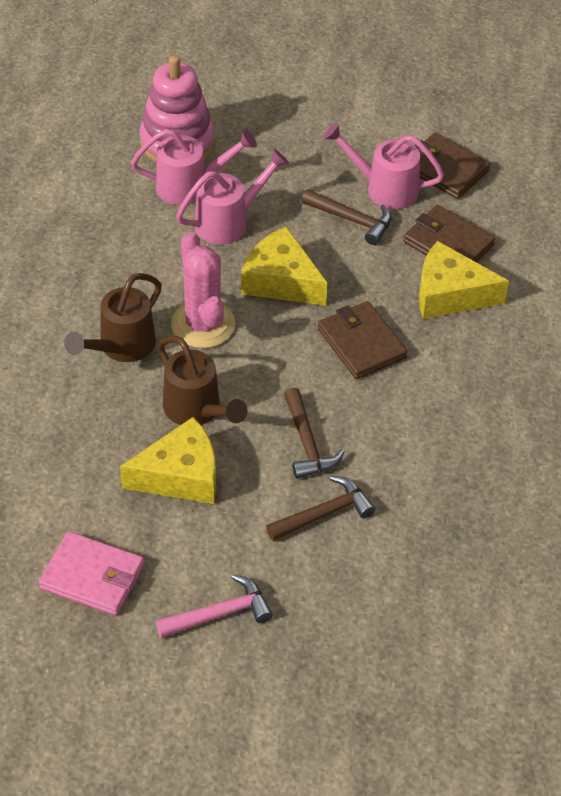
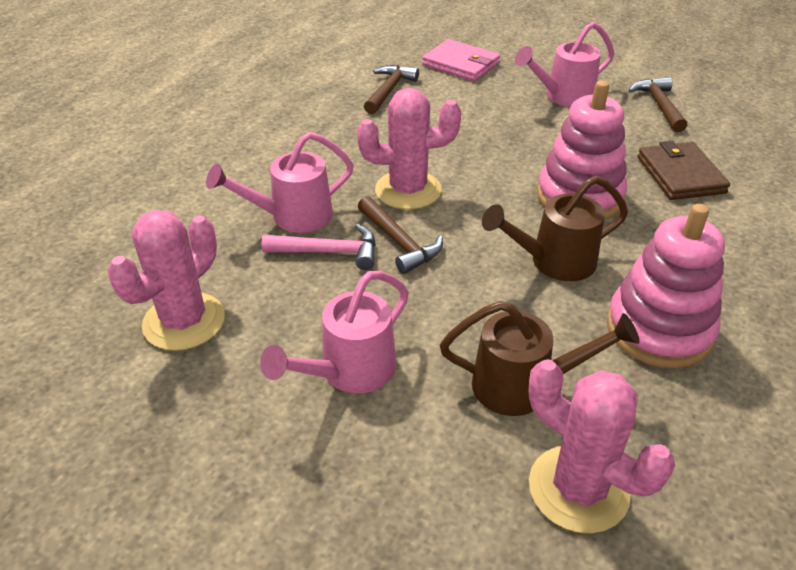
brown wallet: [318,301,407,379] [404,205,495,262] [415,133,490,199] = 3 -> [638,141,730,200] = 1
pink cactus: [171,232,235,348] = 1 -> [107,210,225,351] [357,88,461,210] [529,359,675,534] = 3
pink stacking toy: [140,55,215,163] = 1 -> [537,80,627,220] [606,204,725,368] = 2
yellow cheese: [120,417,216,504] [241,226,328,306] [419,241,509,319] = 3 -> none = 0

